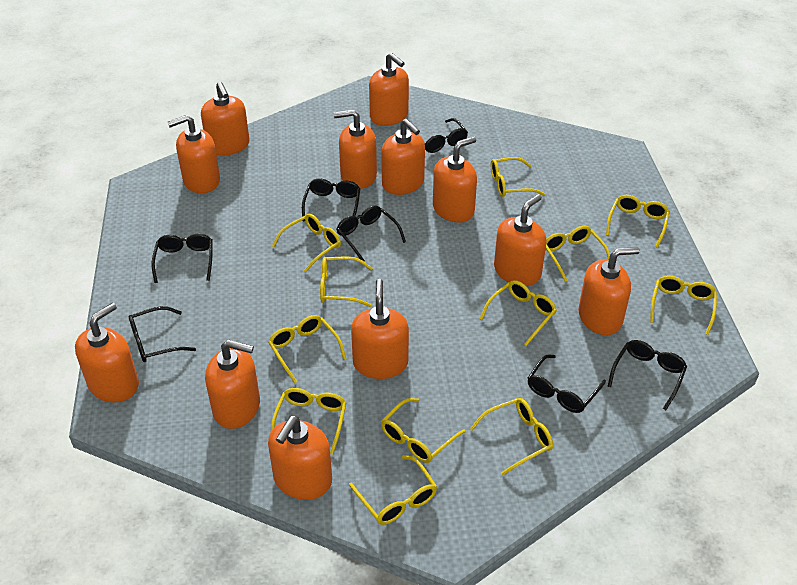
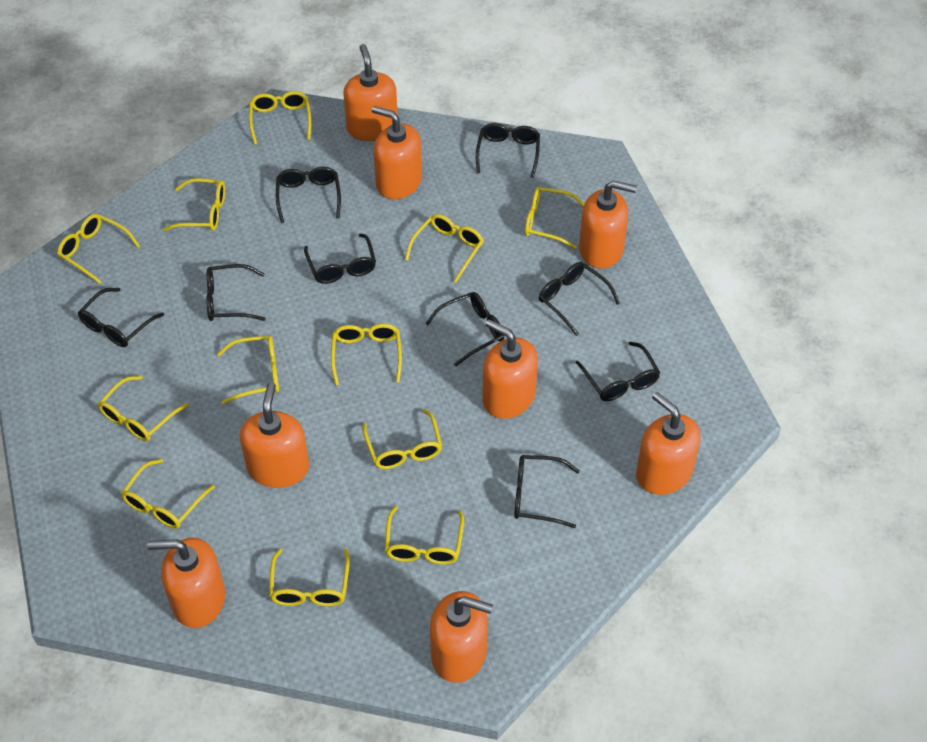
black glasses: [129,306,196,362] [151,233,213,283] [302,178,361,221] [336,205,406,261] [410,118,468,153] [528,354,606,413] [607,340,687,410] = 7 -> [78,288,164,347] [206,264,266,321] [276,167,341,223] [304,234,376,284] [425,292,504,366] [476,123,540,178] [514,455,580,528] [539,262,620,336] [576,342,660,401] = 9
orange soap dispenser: [75,303,139,402] [167,115,220,193] [201,82,250,155] [205,340,260,429] [268,416,332,500] [334,110,377,189] [351,279,409,379] [369,52,409,126] [381,118,425,195] [433,136,477,222] [494,194,547,286] [578,247,640,335] = 12 -> [147,538,225,628] [240,382,309,488] [343,44,398,141] [372,106,422,199] [430,591,493,683] [483,319,538,418] [579,180,637,268] [636,392,701,495] = 8

